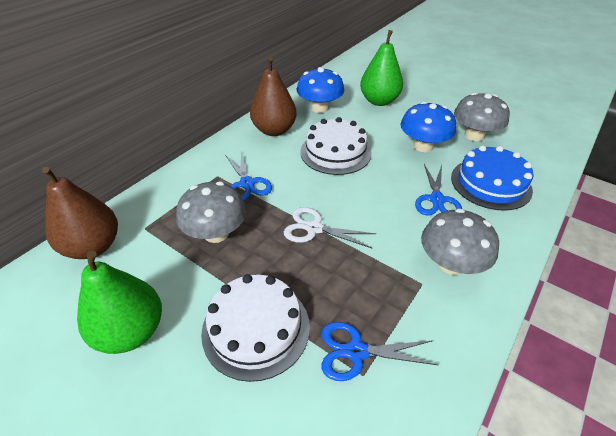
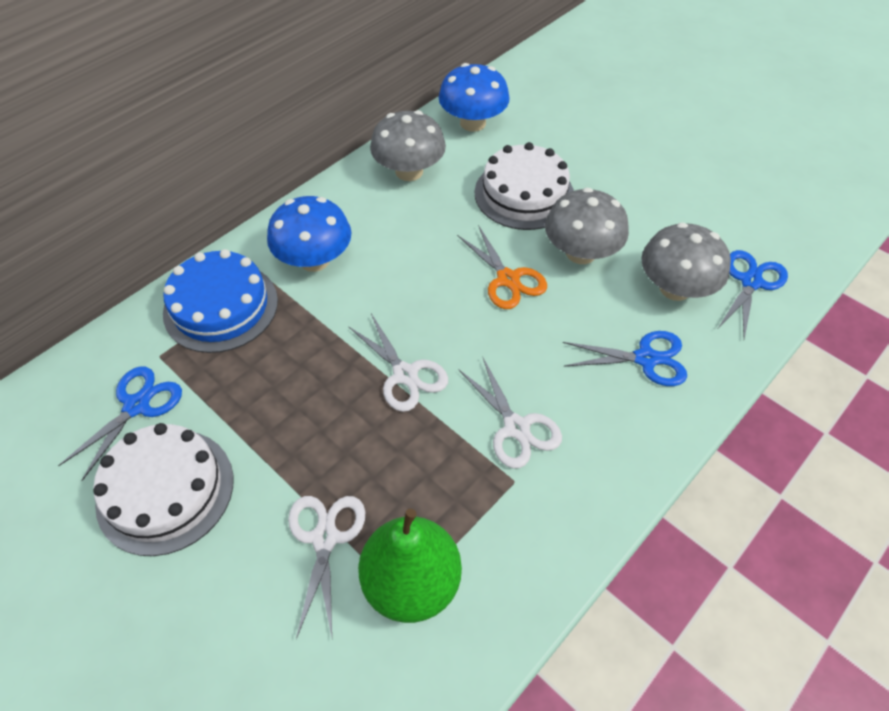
brown pear: [42,167,118,259] [250,57,297,136] = 2 -> none = 0
green pear: [77,251,162,354] [360,30,403,106] = 2 -> [358,509,462,623] = 1
orange scissors: none = 0 -> [457,225,547,309] = 1
white scissors: [284,207,376,248] = 1 -> [288,496,365,639] [348,313,448,412] [458,358,562,469] = 3

